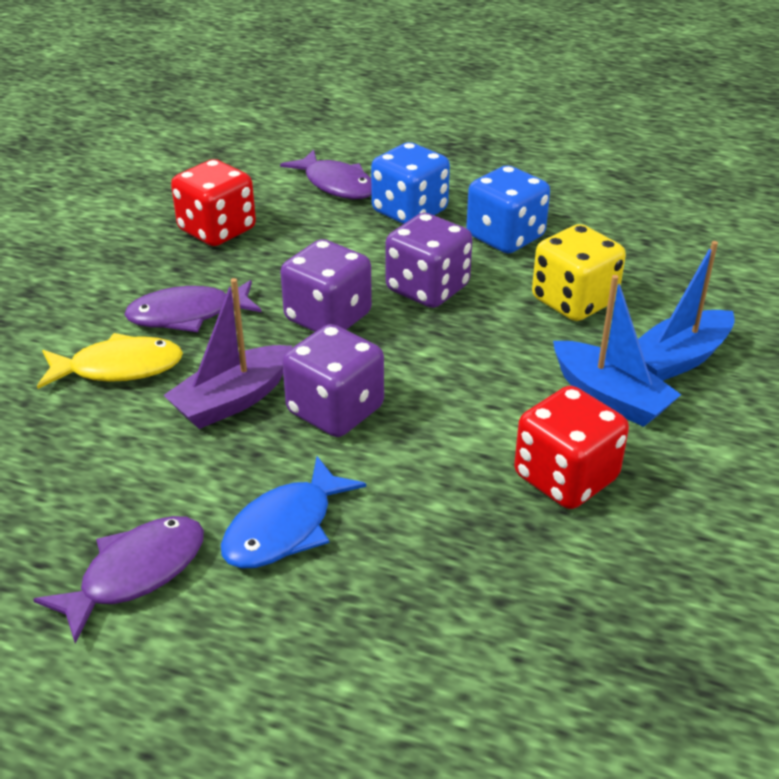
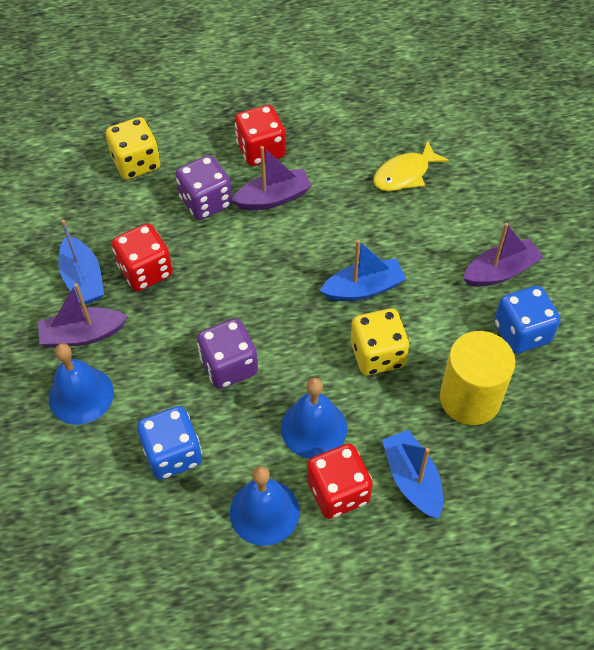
blue bell: none = 0 -> [49,343,114,425] [230,466,300,546] [281,378,347,459] = 3
blue boat: [553,275,681,427] [638,241,735,381] = 2 -> [58,220,104,305] [320,240,406,301] [382,430,443,519] = 3
blue fish: [221,456,366,569] = 1 -> none = 0
purple boat: [163,278,292,429] = 1 -> [38,283,128,348] [232,146,312,210] [463,223,544,287] = 3
purple dice: [281,239,372,332] [282,324,384,437] [386,213,472,308] = 3 -> [176,155,232,220] [197,318,258,389] = 2
purple fish: [33,516,204,644] [124,280,261,332] [280,150,372,199] = 3 -> none = 0
red dice: [171,159,256,246] [514,386,629,509] = 2 -> [112,223,173,291] [235,105,286,166] [307,444,373,519] = 3
yellow cylinder: none = 0 -> [440,331,515,425] = 1
yellow dice: [532,224,626,321] = 1 -> [106,117,160,180] [351,308,409,375] = 2

